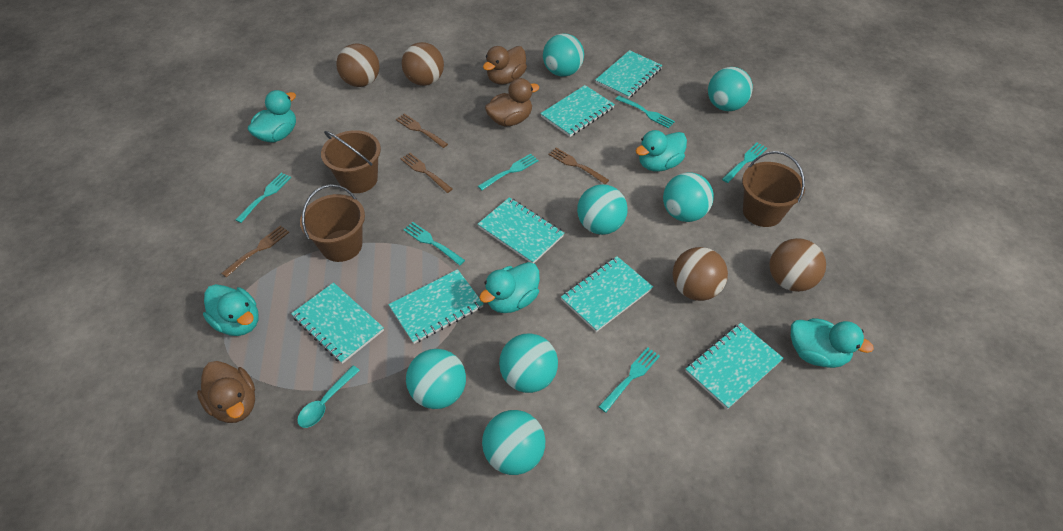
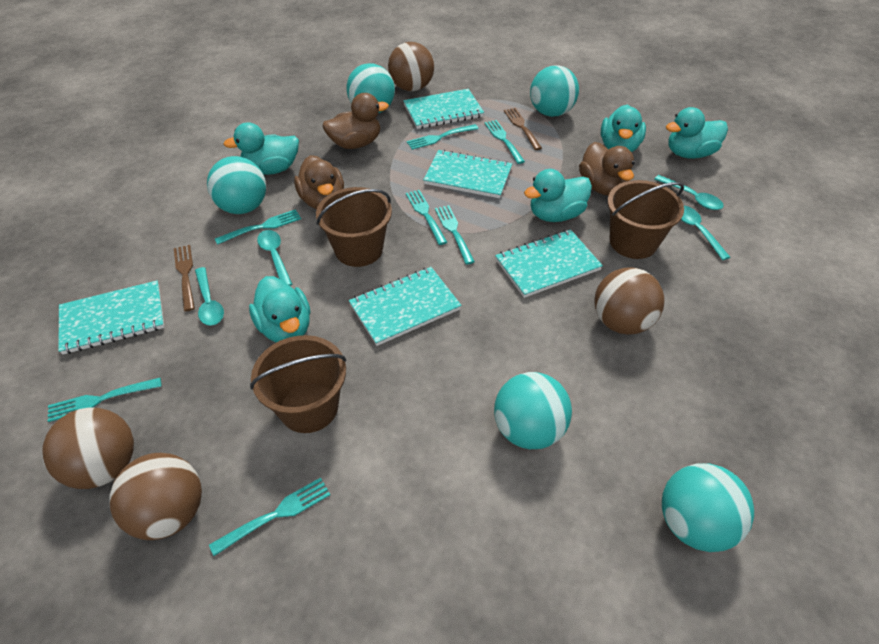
brown fork: [221,226,289,278] [396,114,448,148] [400,153,452,193] [548,148,609,184] = 4 -> [174,245,195,311] [504,108,542,150] = 2
turquoise ball: [406,349,466,409] [482,410,545,475] [499,333,558,393] [543,34,584,77] [577,184,628,235] [663,172,714,222] [708,67,753,111] = 7 -> [207,156,266,214] [346,63,395,114] [494,372,572,449] [530,65,579,117] [662,463,754,552] = 5
turquoise fork: [236,173,291,223] [403,222,465,265] [478,154,539,190] [598,347,660,413] [616,96,675,128] [722,143,767,183] = 6 -> [48,378,162,422] [209,478,330,556] [215,209,301,245] [406,190,447,245] [407,124,479,150] [435,205,475,264] [484,120,525,164] = 7
turquoise notebook: [291,282,384,364] [388,269,484,344] [478,197,564,263] [540,85,615,137] [561,256,653,332] [595,50,662,99] [685,323,784,409] = 7 -> [58,280,164,355] [349,267,462,346] [403,89,484,129] [423,150,512,198] [495,229,603,298] = 5
turquoise spoon: [297,366,360,428] = 1 -> [195,267,224,326] [257,230,292,286] [654,175,723,210] [681,206,730,260] = 4

